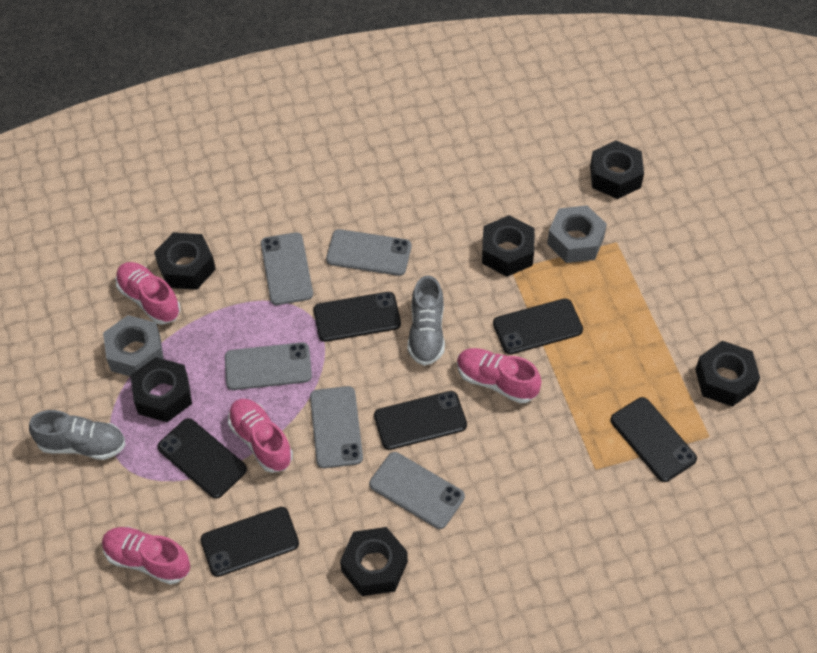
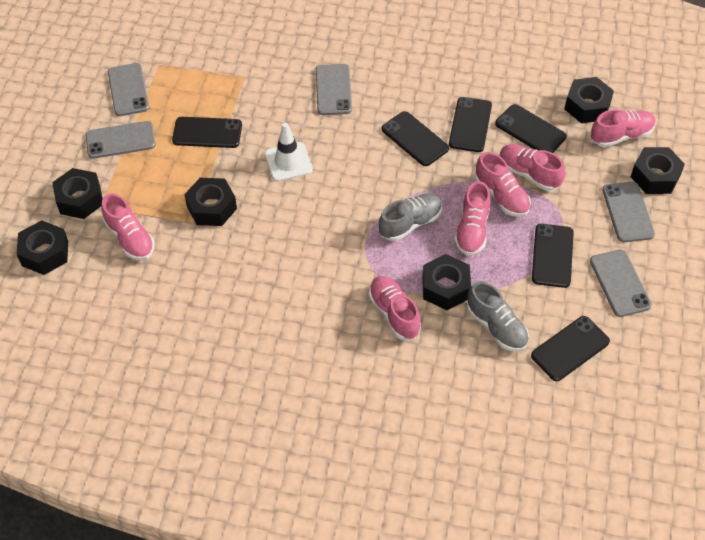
grey nut: [103,315,164,377] [547,205,607,263] = 2 -> none = 0
pink shoe: [102,527,190,584] [116,262,180,325] [228,399,293,473] [457,348,541,403] = 4 -> [101,194,155,260] [369,276,421,340] [454,181,491,255] [475,152,531,217] [499,144,565,191] [591,109,656,147] = 6
white traffic cone: none = 0 -> [265,123,313,182] = 1

